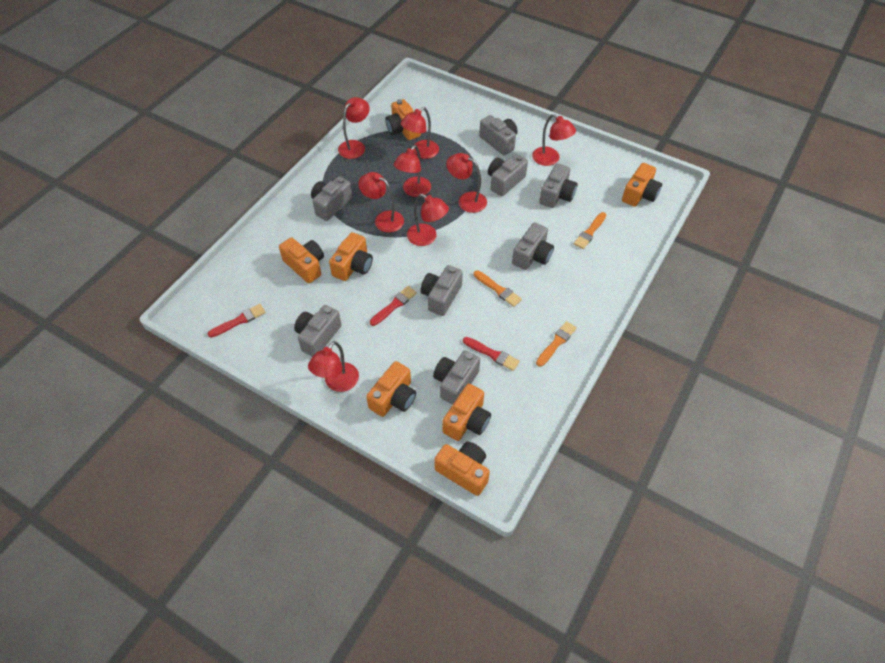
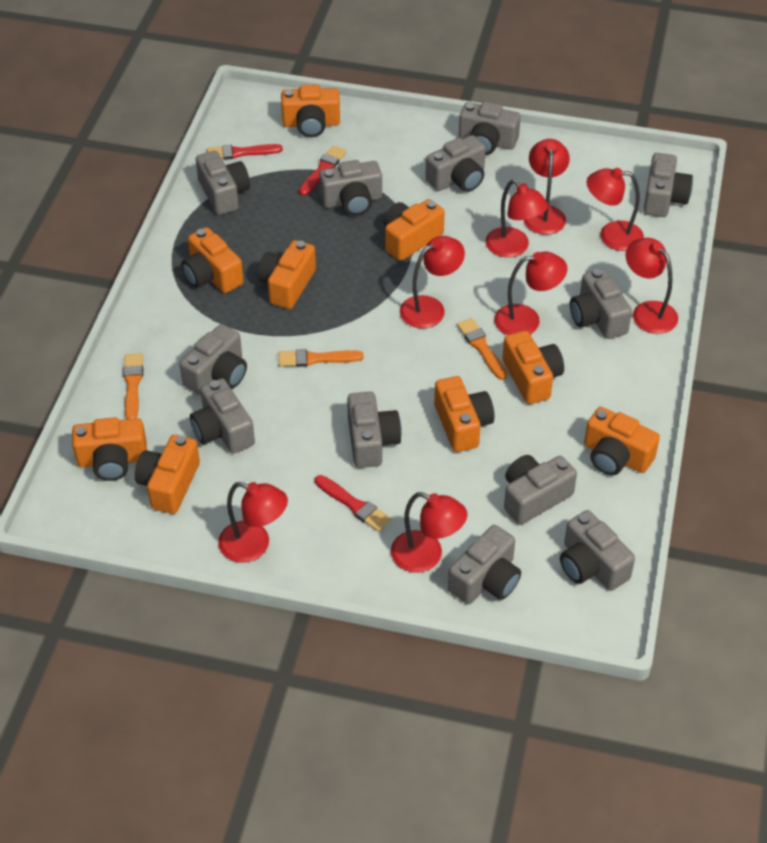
grey camera: [294,305,342,357] [311,177,352,221] [421,265,463,316] [433,350,480,405] [479,115,518,155] [488,154,528,196] [512,222,554,270] [539,163,578,208] = 8 -> [180,324,247,395] [190,378,255,454] [196,151,250,215] [319,160,382,216] [347,392,402,468] [425,135,486,192] [448,525,521,604] [459,101,521,155] [504,455,577,525] [560,510,635,591] [570,269,632,339] [643,153,693,217] = 12
orange camera: [279,237,324,283] [329,232,373,281] [366,361,416,417] [385,99,421,140] [434,442,490,496] [442,384,491,441] [622,163,662,207] = 7 -> [72,417,147,481] [135,435,200,514] [181,227,244,293] [257,240,316,309] [281,84,340,137] [383,199,445,261] [434,376,494,452] [502,331,564,404] [584,407,660,475] = 9

